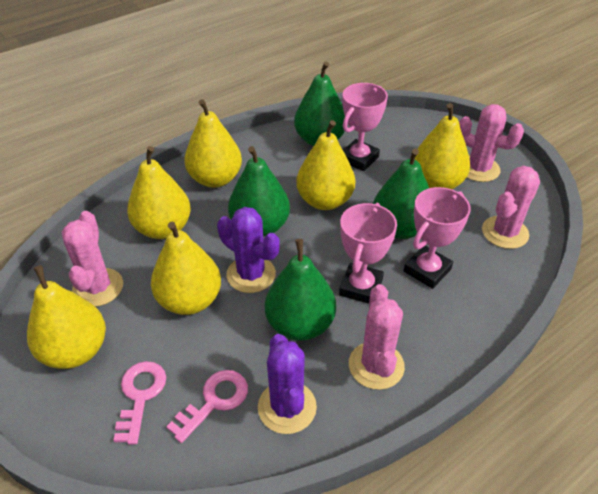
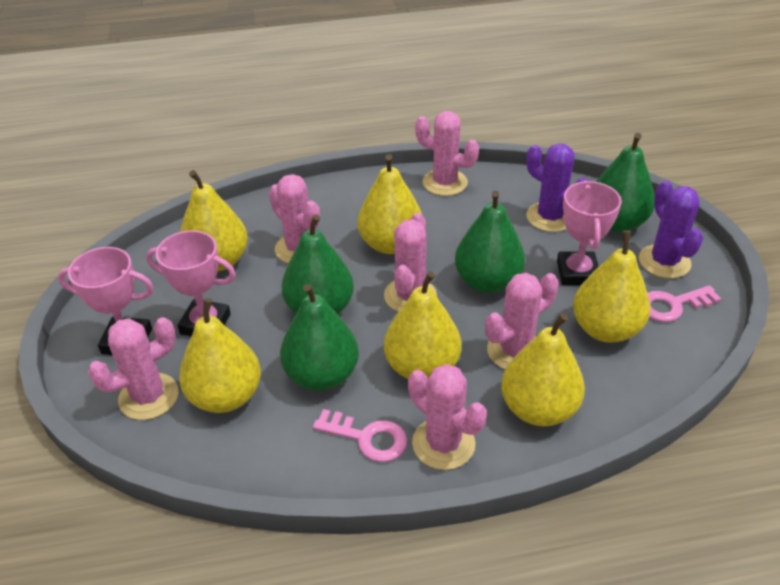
pink cactus: [62,211,123,307] [349,284,405,390] [459,104,524,182] [482,166,540,249] = 4 -> [88,317,179,420] [269,174,320,264] [384,213,437,312] [408,364,487,470] [415,111,479,196] [485,273,559,369] = 6

